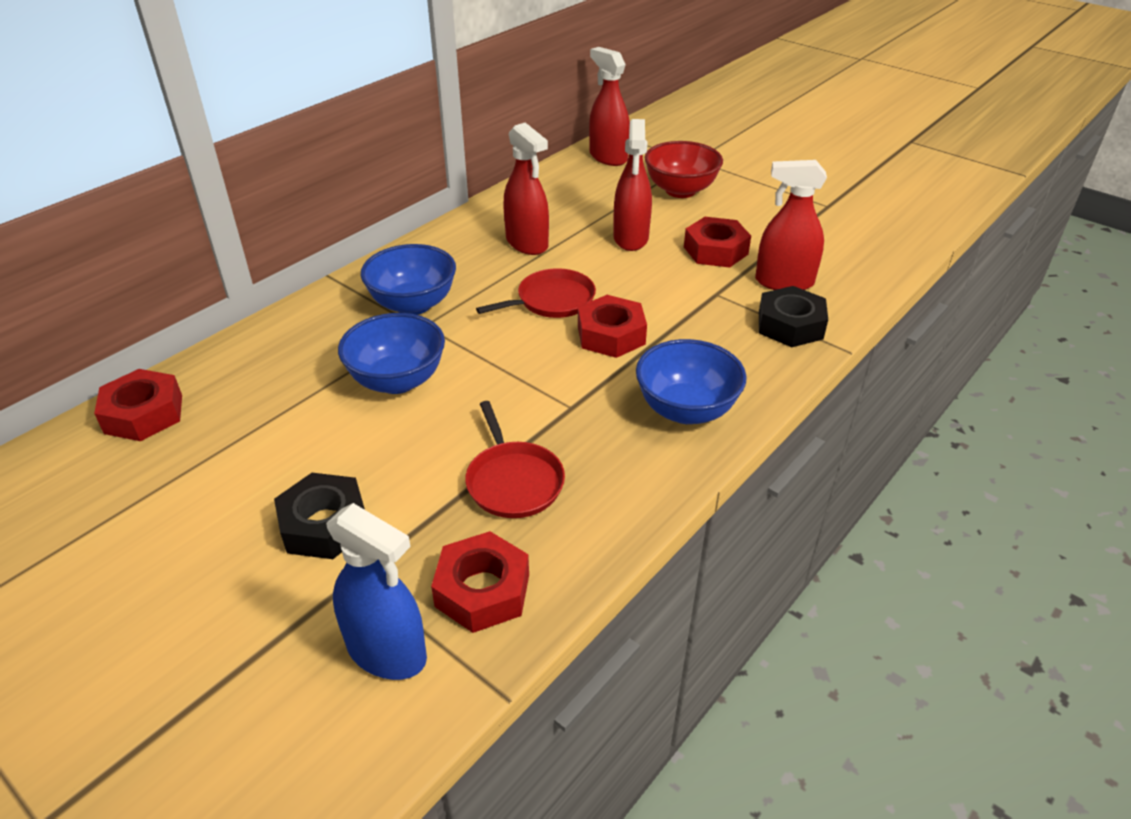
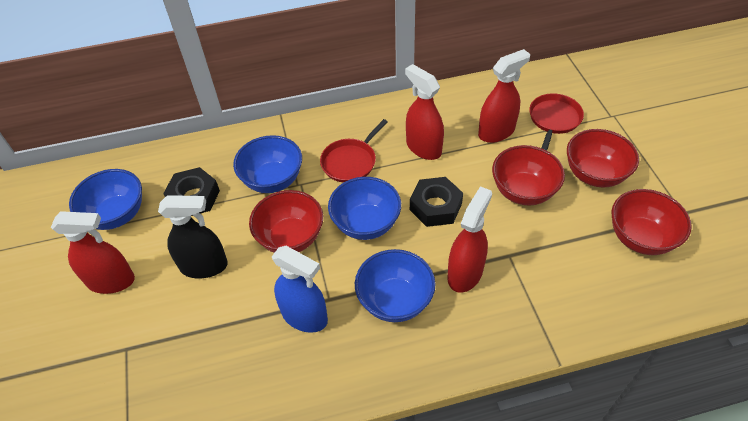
black spray bottle: none = 0 -> [158,195,228,278] = 1
blue bowl: [338,313,445,394] [360,244,456,315] [636,339,747,424] = 3 -> [69,169,142,230] [233,135,302,193] [328,177,401,240] [355,249,436,322] = 4
red bowl: [644,141,723,198] = 1 -> [249,190,323,253] [492,145,565,206] [567,129,639,188] [612,189,692,255] = 4
red nut: [94,369,182,441] [431,531,529,633] [578,295,647,358] [684,217,751,268] = 4 -> none = 0

